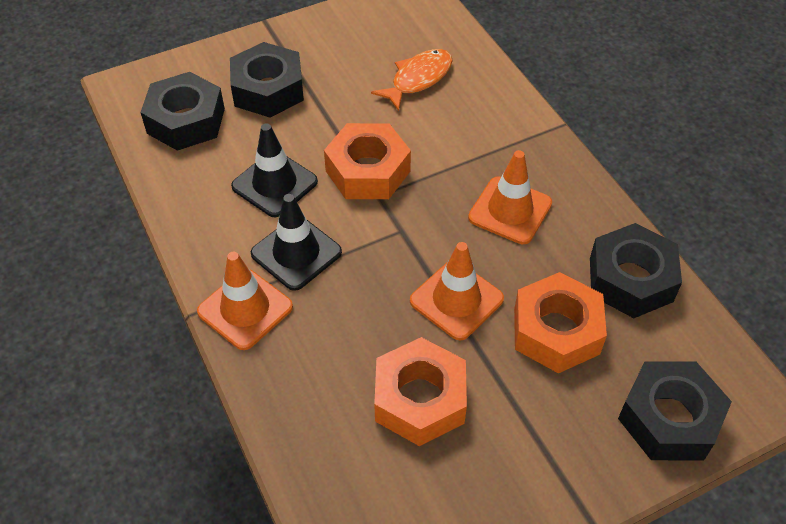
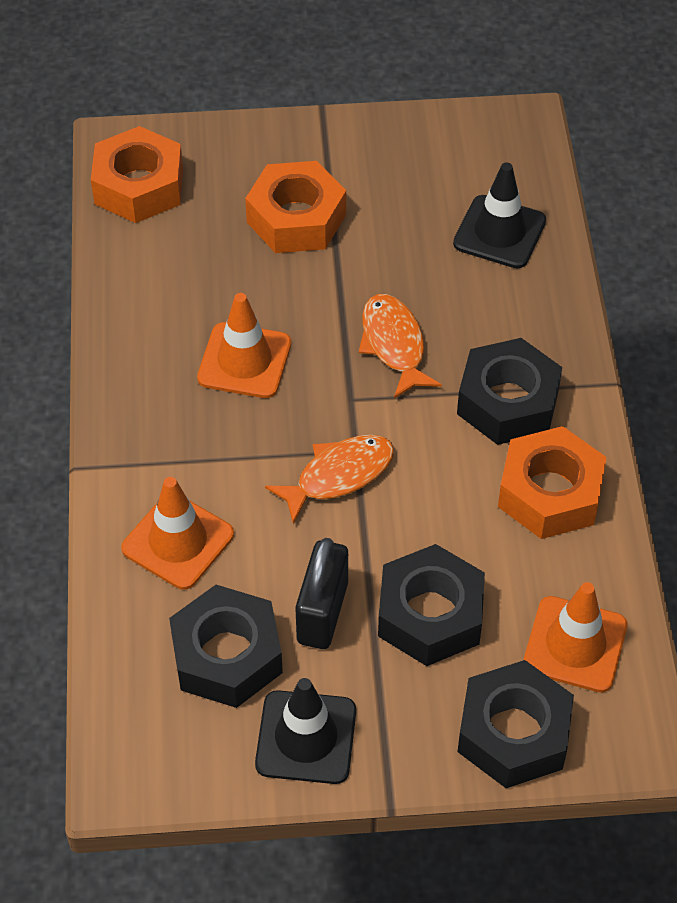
black padlock: none = 0 -> [295,538,348,649] = 1
orange fish: [371,49,453,111] = 1 -> [265,435,394,524] [359,294,442,399] = 2

